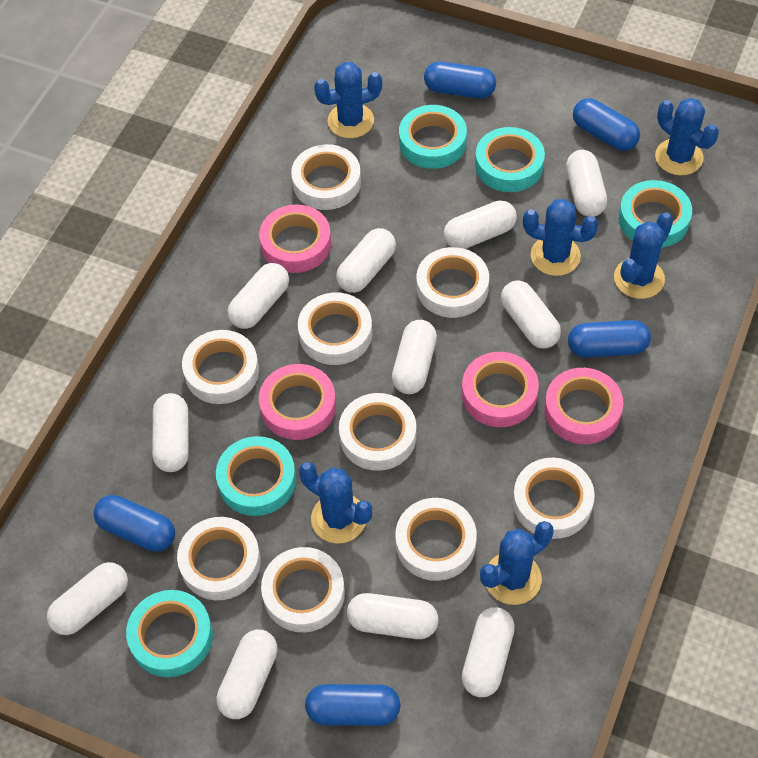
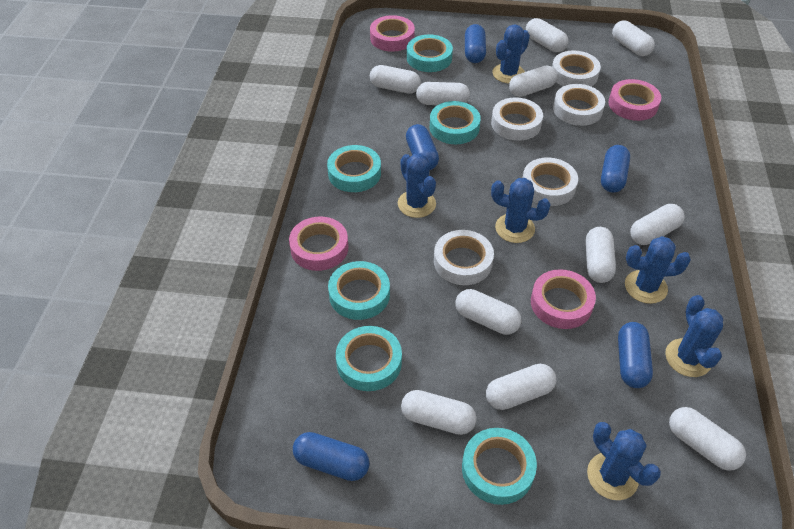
turquoise tape: [126,590,213,677] [216,436,296,516] [399,105,467,169] [475,127,545,192] [619,180,692,248] = 5 -> [327,145,381,192] [328,261,390,320] [336,326,402,391] [407,35,453,72] [430,101,481,144] [462,428,537,505] = 6
white tape: [177,517,261,600] [182,330,259,404] [261,547,345,632] [291,144,361,210] [298,292,372,365] [339,393,416,471] [395,498,477,581] [417,247,489,318] [513,458,595,539] = 9 -> [434,230,494,285] [491,97,543,141] [523,157,578,206] [552,50,601,87] [553,84,605,126] = 5

